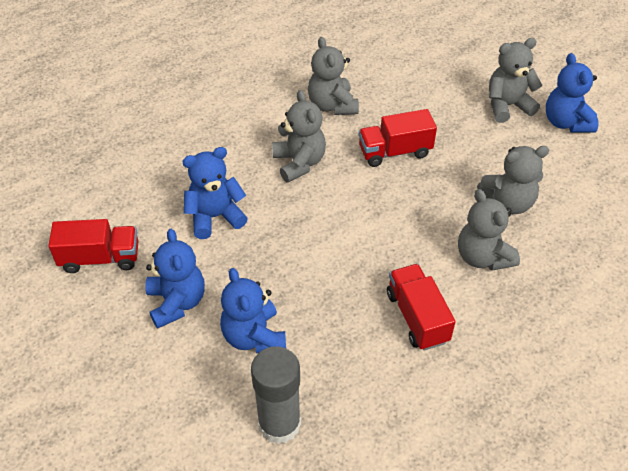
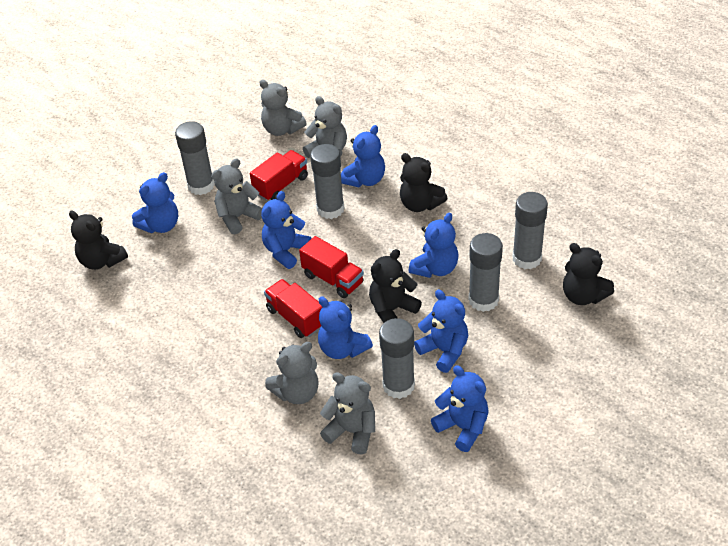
black teddy bear: none = 0 -> [69,211,128,270] [369,249,422,323] [400,153,448,212] [563,243,614,305] = 4
blue teddy bear: [145,229,205,329] [182,147,248,239] [220,268,286,353] [546,53,598,133] = 4 -> [132,172,178,233] [261,191,312,269] [318,296,373,359] [341,125,385,187] [409,213,459,278] [414,289,468,373] [431,365,489,452] = 7
grey glue stick: [251,346,301,444] = 1 -> [175,121,215,195] [310,144,344,219] [379,318,415,399] [468,233,503,312] [512,192,548,269] = 5

